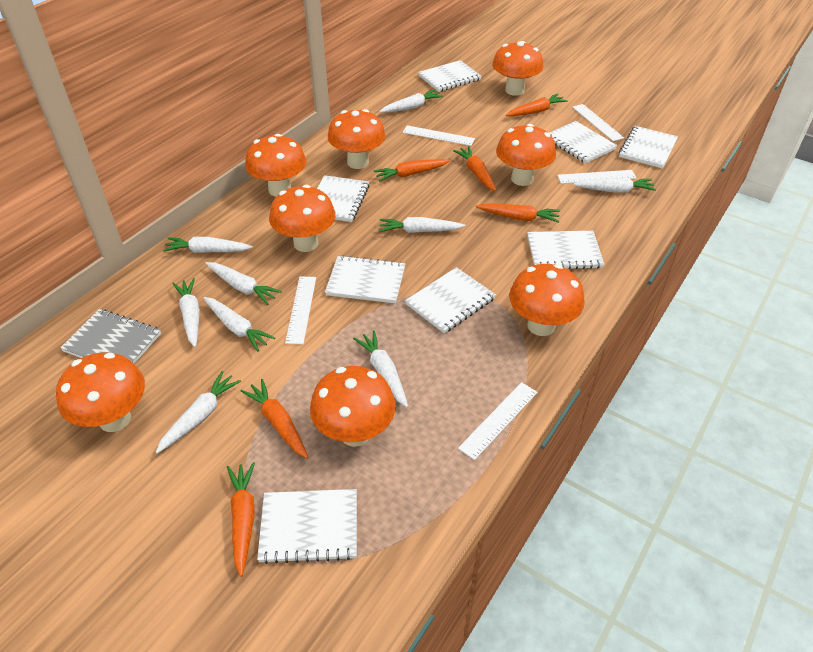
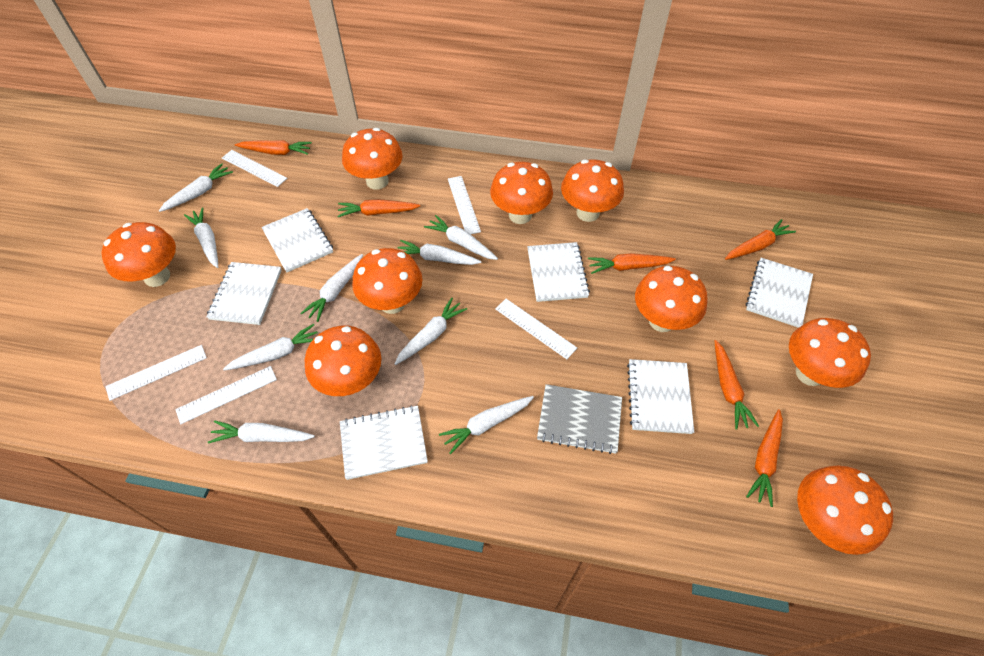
orange mushroom: [56,352,145,432] [245,134,306,197] [269,185,336,252] [310,366,396,447] [328,109,386,169] [492,41,543,96] [496,124,556,186] [509,264,585,336] = 8 -> [101,222,176,287] [305,326,381,396] [342,128,403,190] [352,248,423,314] [490,162,553,224] [561,159,624,222] [635,266,708,332] [789,318,871,388] [797,465,893,555] = 9
white notebook: [257,489,357,564] [317,175,369,222] [325,255,405,303] [405,267,496,333] [418,60,482,92] [527,231,605,269] [549,121,618,163] [619,126,678,169] = 8 -> [206,262,282,325] [261,208,333,272] [340,405,428,480] [527,242,590,302] [627,359,694,434] [746,258,813,328] = 6

